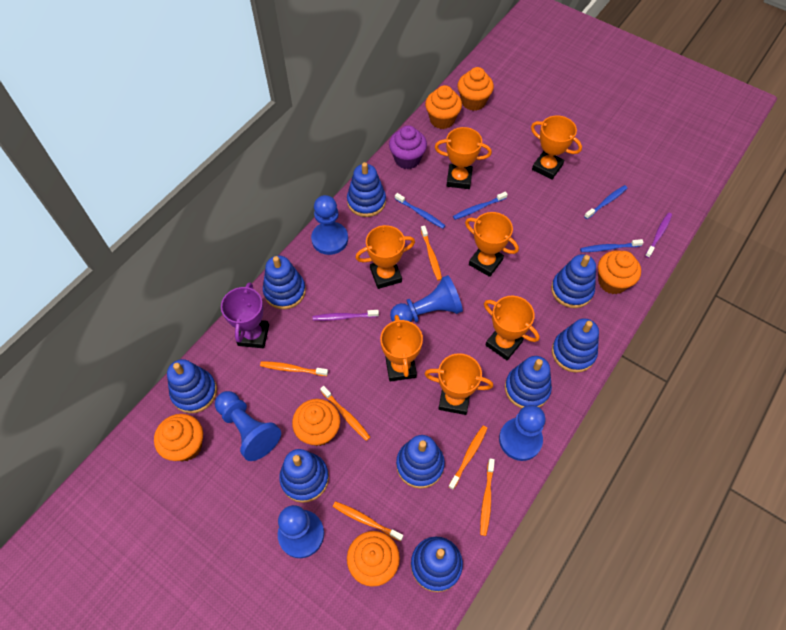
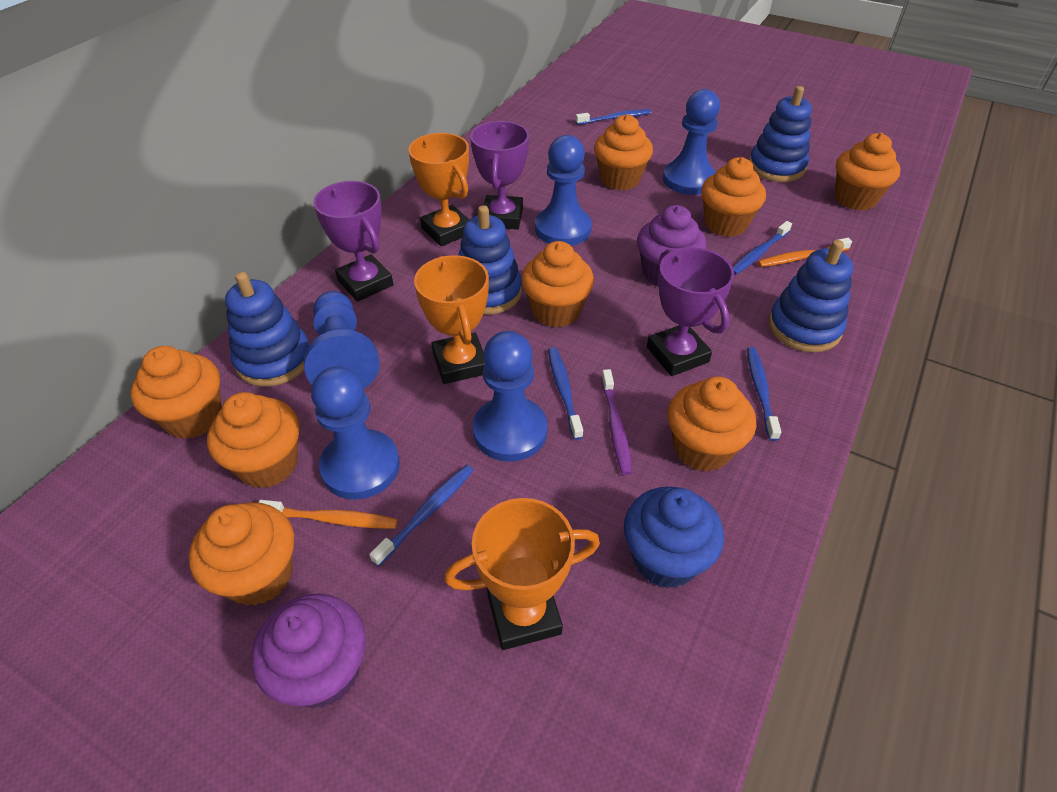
blue cupcake: none = 0 -> [624,487,724,588] = 1
blue stacking toy: [167,359,217,413] [263,255,306,309] [279,449,329,503] [347,162,386,217] [396,435,445,489] [411,537,463,592] [505,356,552,408] [551,254,596,308] [552,318,599,373] = 9 -> [225,272,309,387] [458,205,522,315] [749,86,812,182] [768,240,853,352] = 4
blue toothbrush: [395,193,445,229] [453,192,508,220] [580,239,644,252] [584,185,628,219] = 4 -> [369,465,474,566] [548,347,583,440] [576,109,651,125] [733,221,792,275] [747,347,781,441] = 5
orange cupcake: [154,414,203,461] [292,399,340,446] [347,531,400,587] [425,85,462,129] [458,67,494,111] [598,251,641,294] = 6 -> [130,346,222,439] [189,502,294,606] [207,392,300,488] [521,241,594,327] [594,114,653,190] [668,376,756,472] [701,157,766,237] [835,133,901,210] = 8
orange toothbrush: [260,361,328,376] [320,386,370,441] [333,501,403,541] [421,226,442,281] [448,426,488,490] [480,458,495,536] = 6 -> [258,500,398,529] [758,238,852,267] = 2
orange trophy: [356,225,415,289] [380,315,423,382] [425,353,493,415] [435,127,492,189] [465,212,519,277] [484,296,540,360] [531,115,582,180] = 7 -> [408,133,469,246] [414,255,489,384] [444,498,600,650] = 3
purple cupcake: [389,125,427,169] = 1 -> [251,593,366,708] [637,205,706,287] = 2
purple toothbrush: [313,310,379,321] [645,212,672,258] = 2 -> [601,369,632,475] = 1
purple trophy: [221,282,269,348] = 1 -> [313,181,394,302] [470,121,529,229] [647,247,734,376] = 3

